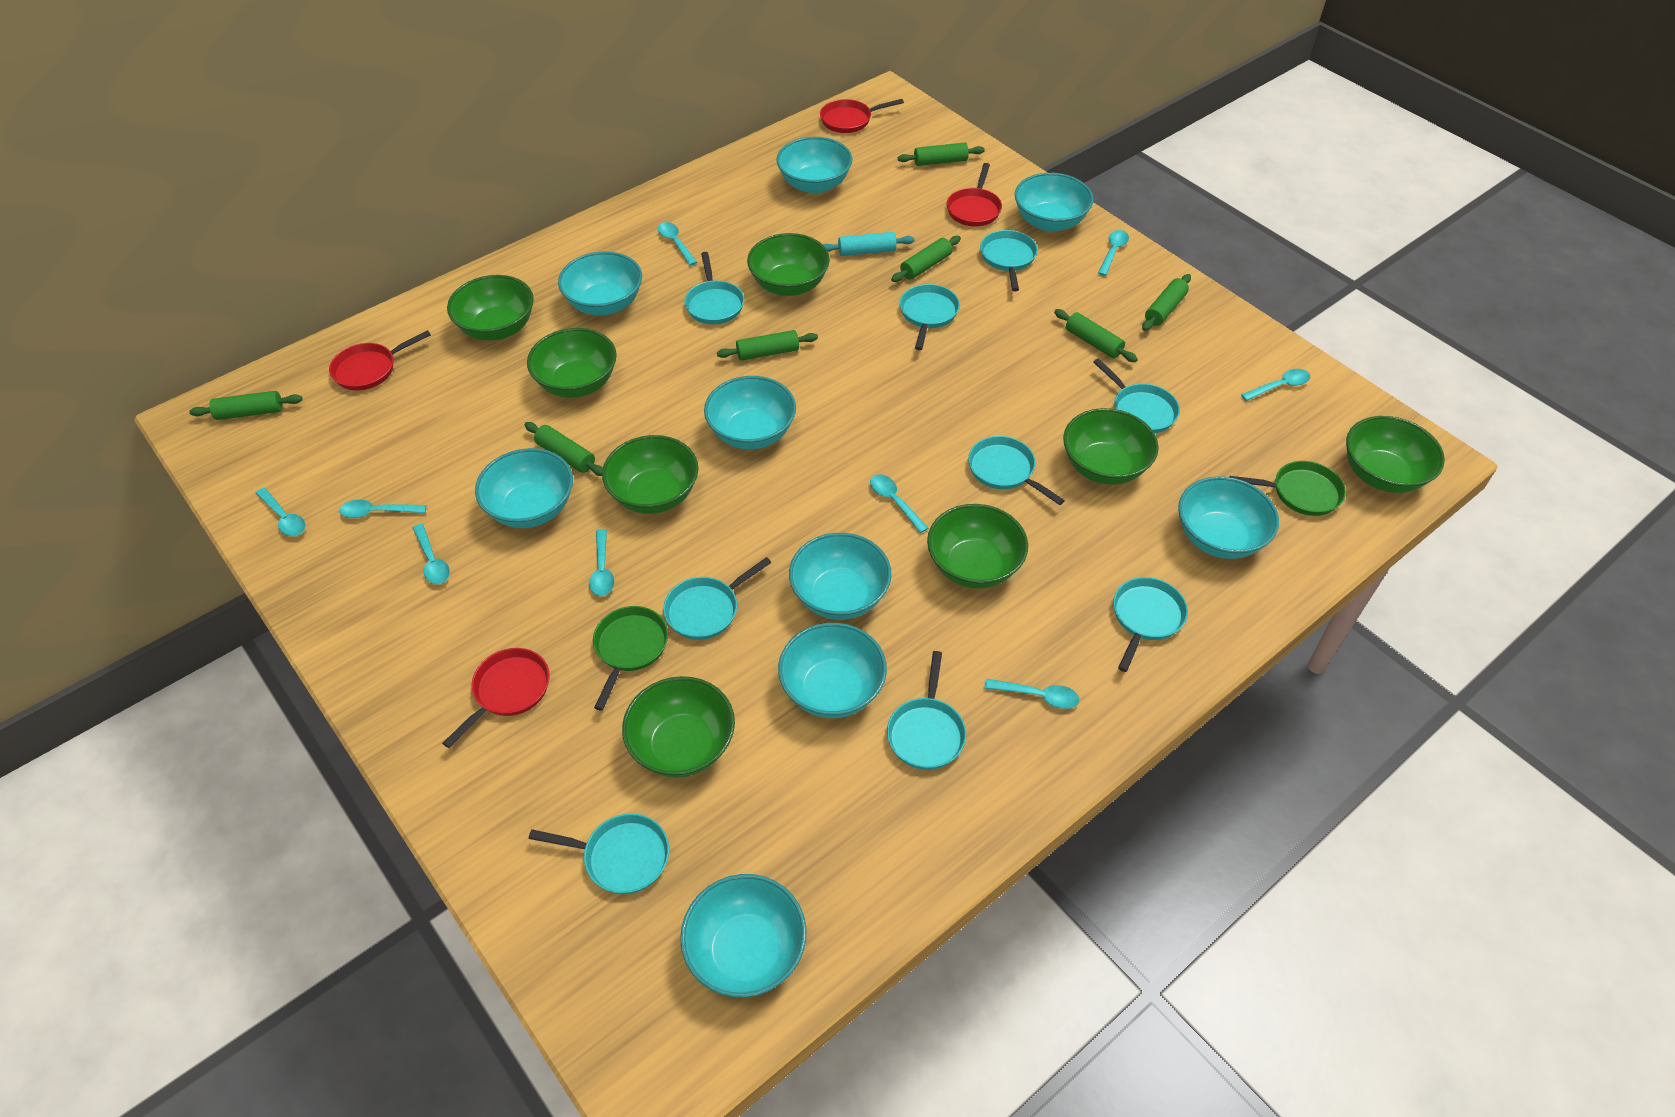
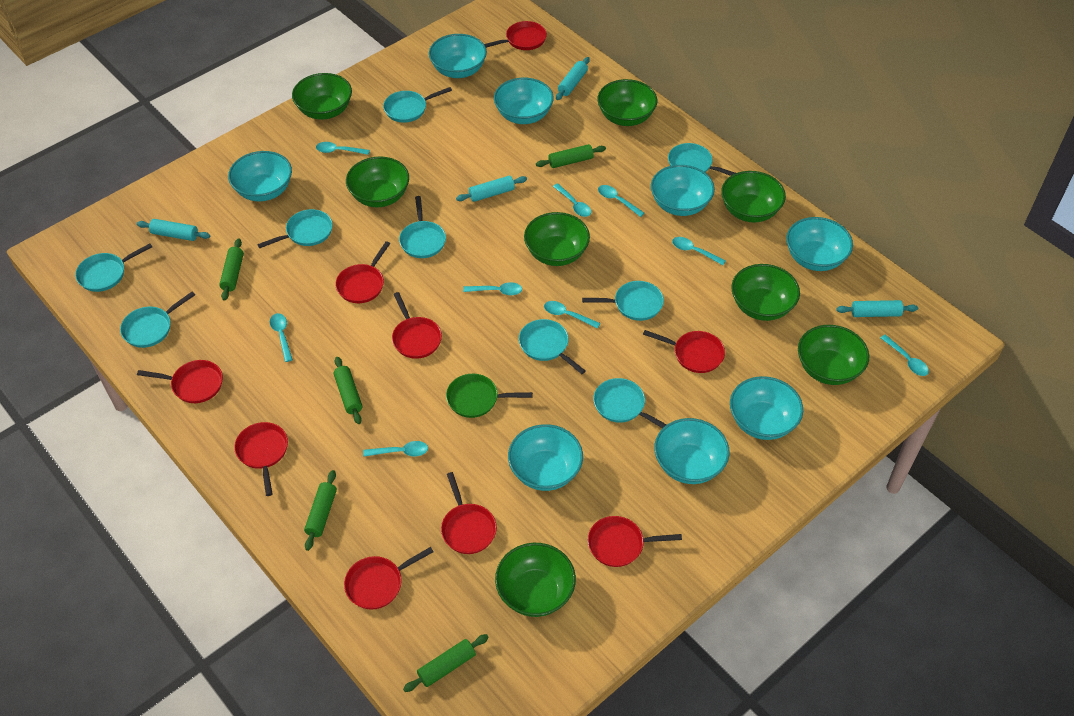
green pan: [593,606,668,711] [1230,461,1346,516] = 2 -> [446,374,533,418] = 1
green rolling pin: [189,391,303,420] [524,422,603,476] [717,330,818,361] [891,236,961,282] [898,142,985,166] [1054,309,1138,362] [1142,274,1191,331] = 7 -> [219,238,244,301] [304,470,337,551] [334,357,362,424] [403,634,489,692] [536,144,606,168] = 5
red pan: [329,330,431,390] [442,648,550,748] [820,99,904,133] [946,163,1002,226] = 4 -> [137,360,223,403] [234,422,288,496] [335,241,390,303] [344,547,433,610] [392,292,442,359] [441,472,497,554] [484,21,547,50] [588,516,682,567] [643,330,725,373] = 9
turquoise bowl: [475,448,573,528] [558,251,642,316] [680,874,806,998] [704,376,796,449] [776,137,852,194] [778,623,887,718] [789,533,892,620] [1015,173,1093,232] [1178,476,1279,559] = 9 -> [228,151,292,201] [429,34,487,78] [494,78,554,124] [508,424,583,491] [651,165,715,216] [654,418,730,484] [730,376,803,440] [786,217,853,271] = 8
turquoise rolling pin: [823,232,914,256] = 1 -> [137,219,210,241] [456,176,527,202] [556,57,590,100] [836,300,918,317] = 4

